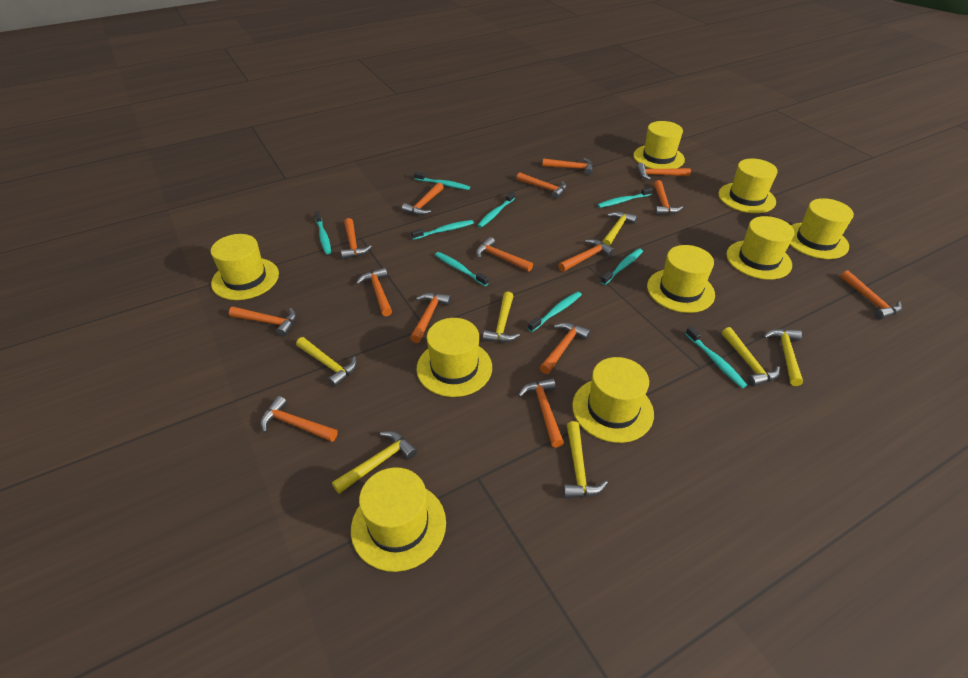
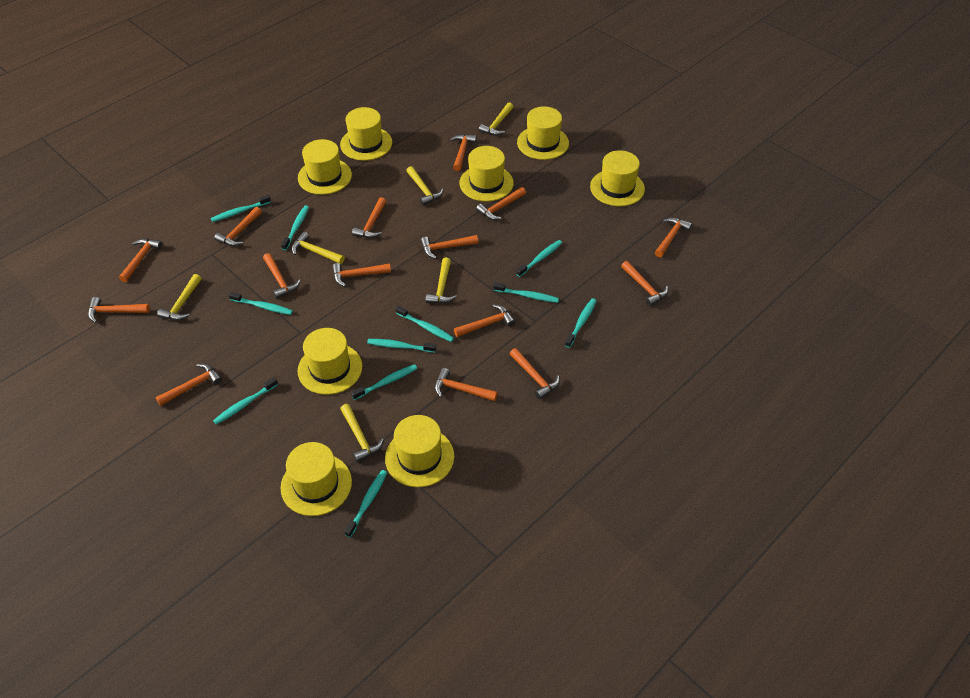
turquoise toothbrush: [314,211,331,254] [411,220,474,240] [414,172,470,190] [435,252,489,286] [477,192,515,228] [528,292,582,332] [598,187,653,208] [601,249,643,285] [686,327,747,388] = 9 -> [211,195,271,222] [213,377,278,425] [229,292,293,315] [281,205,309,250] [344,470,387,538] [351,364,417,400] [367,339,436,353] [395,306,454,342] [493,282,559,303] [516,240,562,277] [565,298,597,348] = 11
yellow hammer: [296,337,357,387] [332,431,417,494] [483,292,520,343] [563,421,608,499] [602,212,637,246] [722,327,780,387] [763,329,803,386] = 7 -> [157,274,201,320] [291,232,345,264] [340,404,384,462] [406,166,443,206] [425,258,457,304] [479,103,513,136] = 6
yellow hat: [211,234,279,300] [351,467,446,572] [416,318,492,397] [572,357,654,443] [633,121,685,169] [647,245,715,313] [718,159,778,213] [726,216,795,280] [789,198,854,259] = 9 -> [281,442,352,516] [298,139,352,195] [298,328,362,395] [340,107,392,161] [385,415,454,487] [459,146,514,202] [517,106,569,160] [590,150,645,206] = 8

